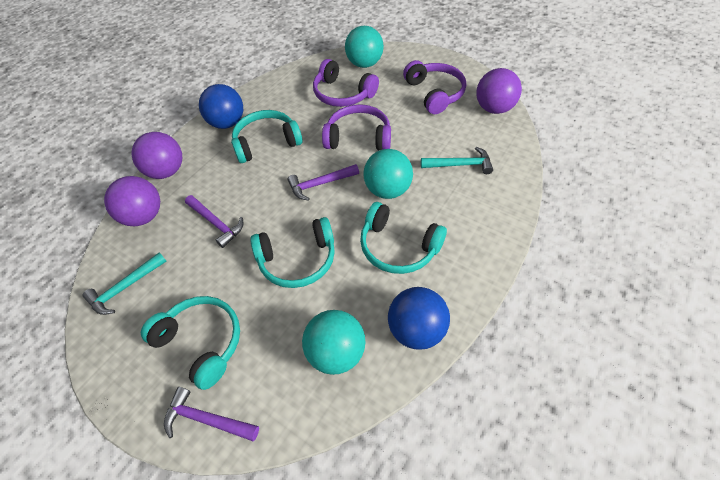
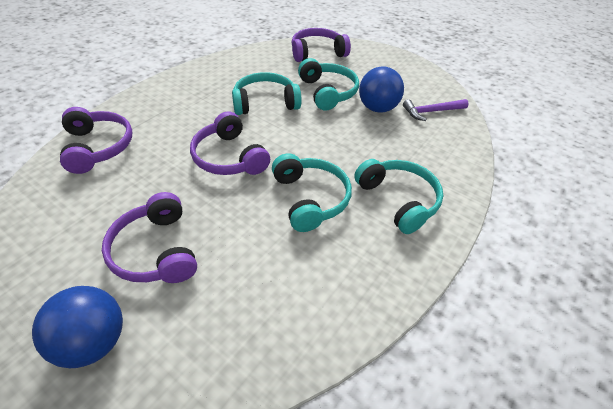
purple ball: [104,176,160,226] [131,132,182,179] [476,68,522,114] = 3 -> none = 0
purple hammer: [164,387,259,441] [185,195,243,248] [288,164,359,201] = 3 -> [403,99,469,121] = 1
purple headphones: [313,59,379,107] [322,104,391,150] [403,60,466,114] = 3 -> [60,107,133,174] [102,192,197,283] [190,111,270,175] [292,28,351,62] = 4
turquoise ball: [302,310,366,375] [345,26,384,68] [363,149,413,199] = 3 -> none = 0
turquoise hammer: [83,252,166,315] [421,147,493,174] = 2 -> none = 0

